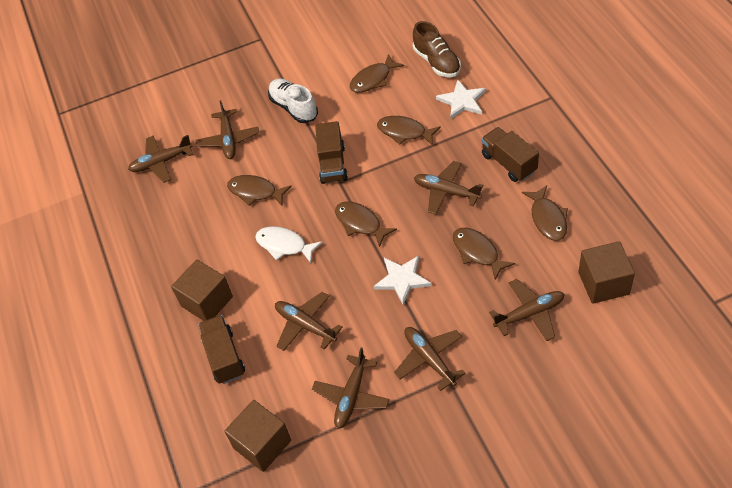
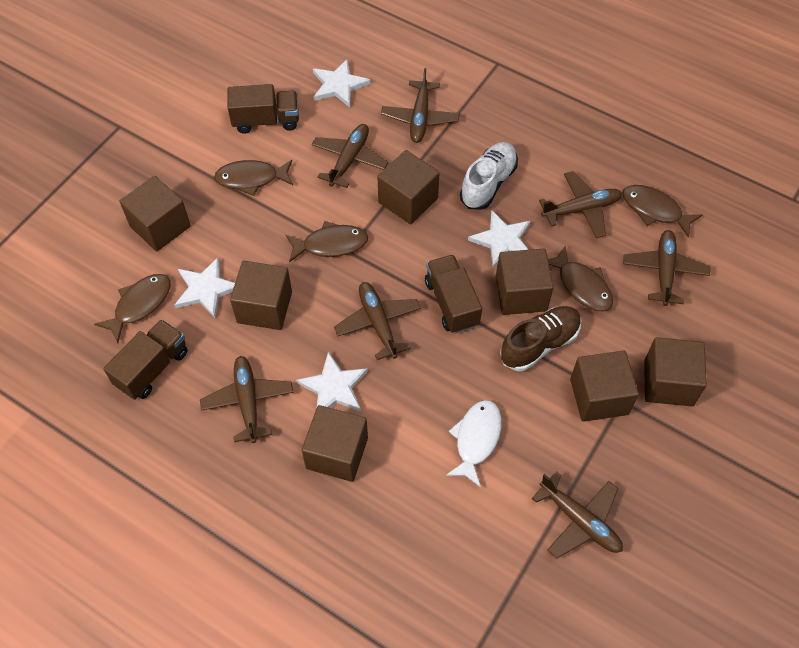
brown cube: [171,260,233,321] [224,400,291,472] [578,241,635,304] = 3 -> [120,176,191,251] [230,261,292,330] [302,405,368,482] [378,150,440,224] [496,248,554,315] [570,351,639,422] [644,337,707,406] = 7
brown fish: [227,175,292,206] [335,201,397,247] [350,54,404,93] [377,116,441,146] [453,228,515,280] [522,185,568,241] = 6 -> [94,274,171,343] [214,160,293,196] [286,221,368,263] [548,246,613,312] [622,185,702,238] = 5
white star: [373,256,432,305] [436,80,486,119] = 2 -> [174,257,235,318] [296,352,368,411] [313,59,371,107] [468,210,530,268] = 4

